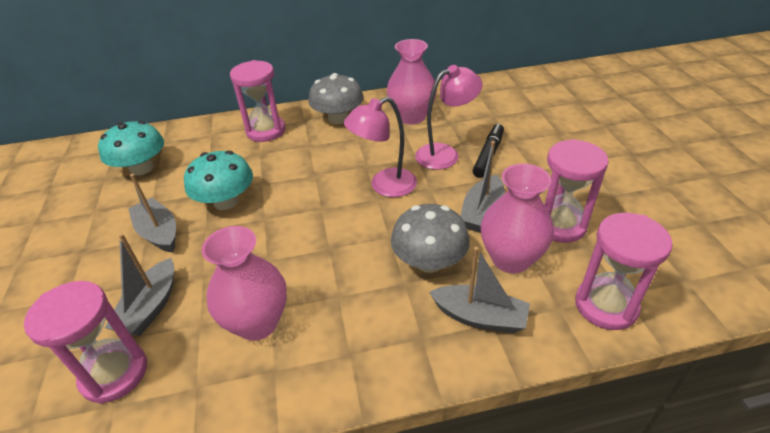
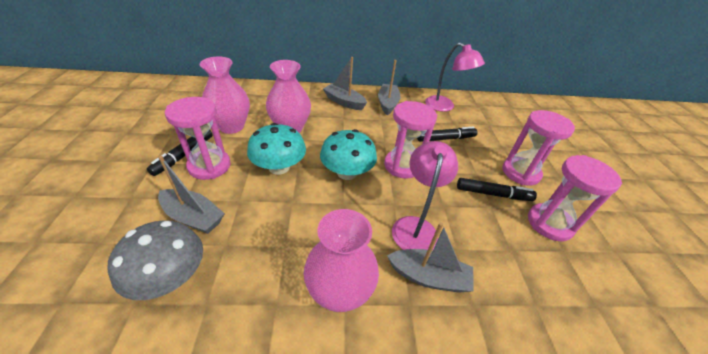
black marker: [472,123,504,178] = 1 -> [147,130,213,176] [417,126,478,142] [457,178,537,201] = 3
grey mushroom: [308,73,364,124] [391,204,470,273] = 2 -> [107,221,203,300] = 1

